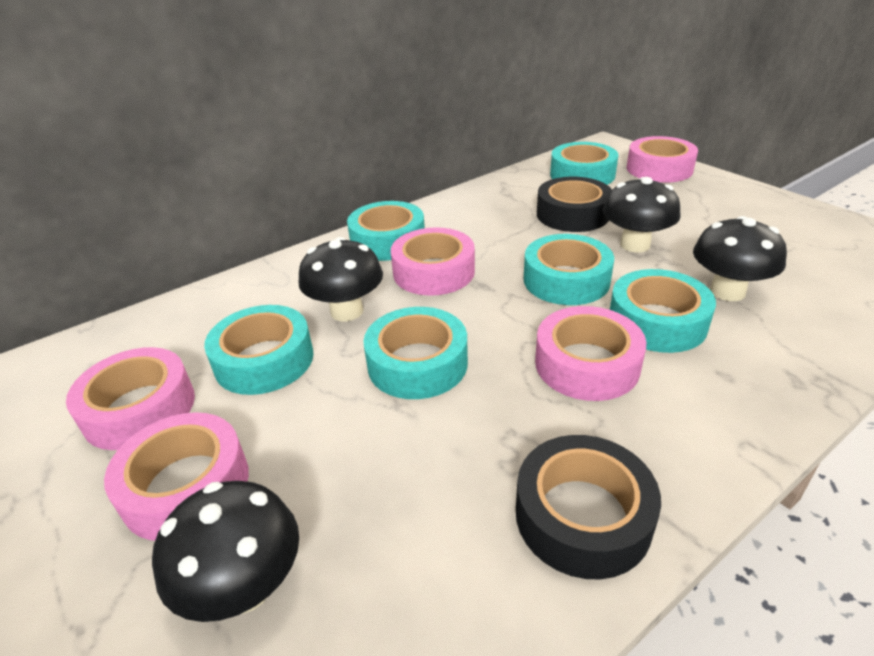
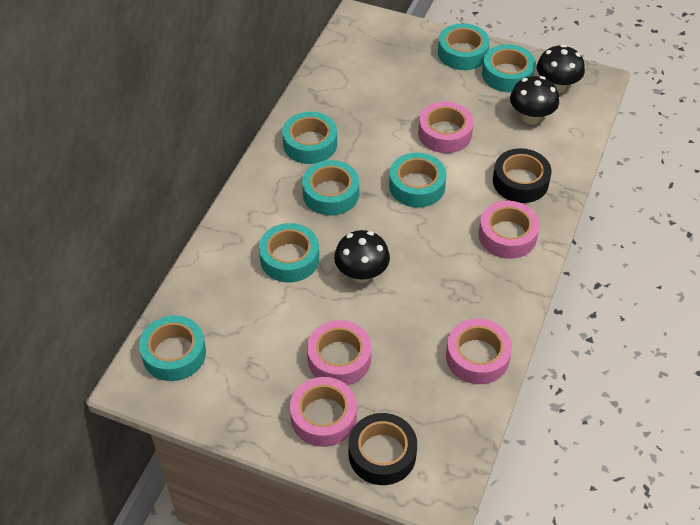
black mushroom: [152,481,299,622] [299,237,383,322] [603,177,681,253] [693,216,787,301] = 4 -> [334,230,390,283] [510,76,559,124] [537,45,585,93] = 3
turquoise tape: [204,305,314,395] [347,201,425,261] [363,307,468,399] [524,234,614,305] [550,142,618,185] [610,269,716,353] = 6 -> [139,315,206,381] [259,223,319,283] [282,112,337,164] [302,160,359,216] [389,152,446,207] [438,23,490,70] [482,44,536,92] = 7

